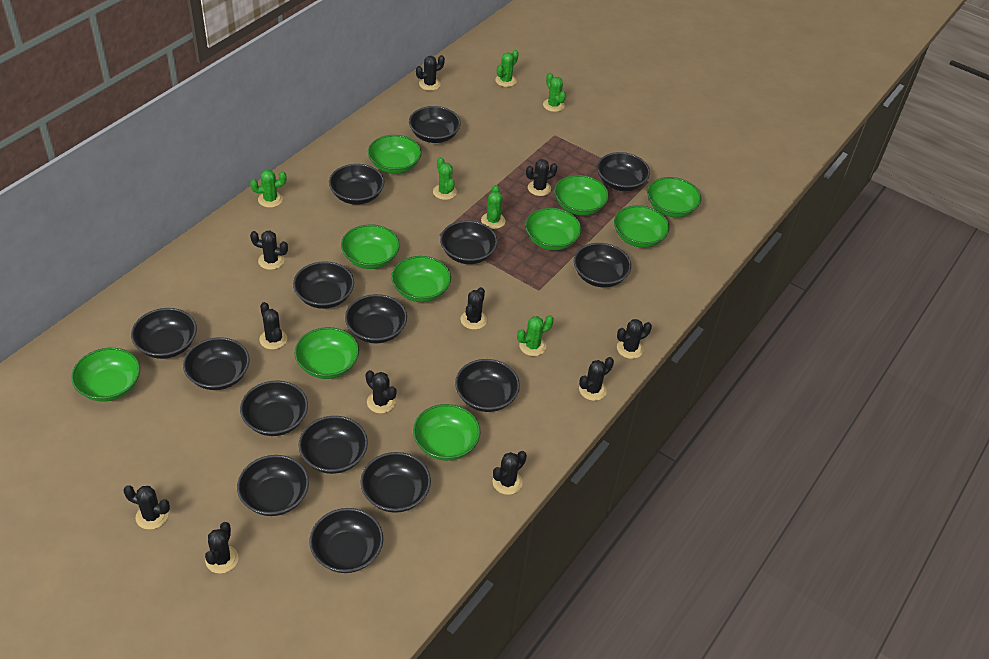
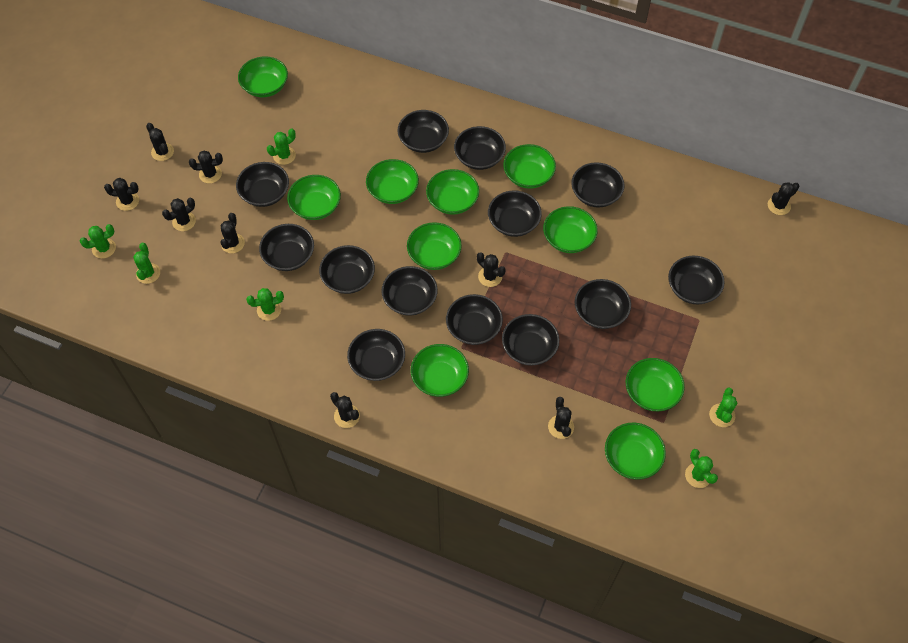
black bowl: [131,308,197,359] [183,337,249,390] [237,455,309,516] [240,380,308,436] [293,261,354,309] [299,416,368,474] [309,508,383,573] [329,164,384,205] [345,294,407,343] [360,452,431,513] [409,106,461,143] [440,220,498,264] [455,359,520,412] [574,243,631,287] [597,152,650,191] = 15 -> [236,162,289,207] [259,224,314,271] [319,245,375,294] [347,329,405,381] [381,266,438,316] [398,110,449,153] [446,294,503,345] [454,126,506,170] [488,191,542,237] [502,314,559,366] [571,162,625,207] [575,279,631,329] [668,256,725,304] = 13
black cactus: [123,485,170,530] [205,522,238,574] [250,231,288,270] [259,302,287,350] [366,370,397,414] [416,55,445,91] [461,287,487,330] [492,451,527,495] [526,159,558,196] [579,357,614,401] [617,319,652,359] = 11 -> [104,178,139,211] [146,123,174,161] [162,198,196,231] [189,151,223,183] [221,213,245,253] [330,392,360,428] [477,252,506,287] [548,397,574,439] [768,182,799,215] = 9

